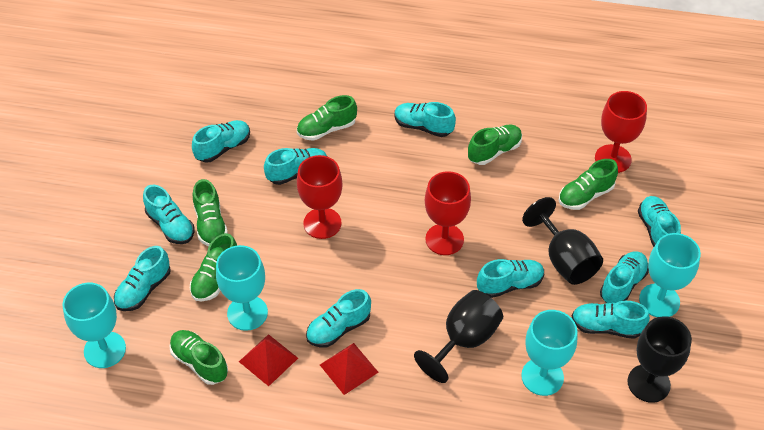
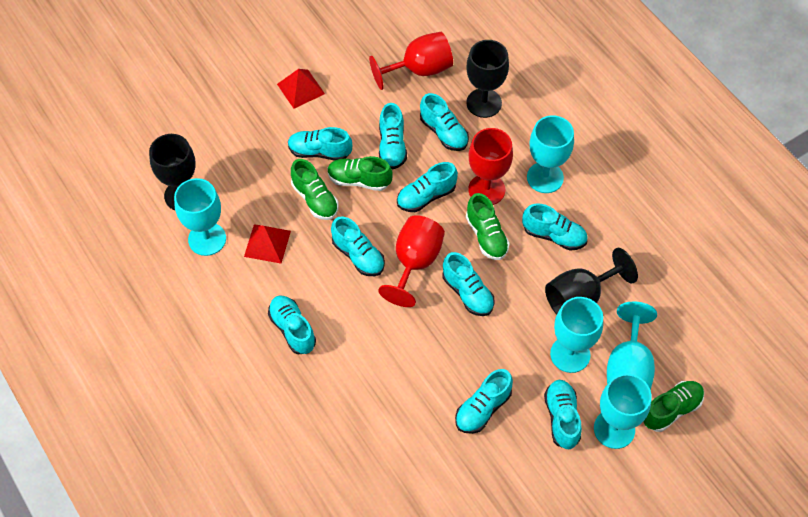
green shoe: [170,330,228,385] [190,233,237,302] [193,179,228,246] [297,95,357,141] [468,125,522,165] [559,159,618,210] = 6 -> [291,159,339,220] [327,156,393,191] [466,193,510,260] [643,381,704,432] = 4
turquoise goblet: [63,283,126,368] [216,245,268,331] [521,310,577,396] [639,233,701,317] = 4 -> [174,178,226,256] [527,115,574,193] [550,297,603,373] [594,374,652,449] [607,301,657,390] = 5

